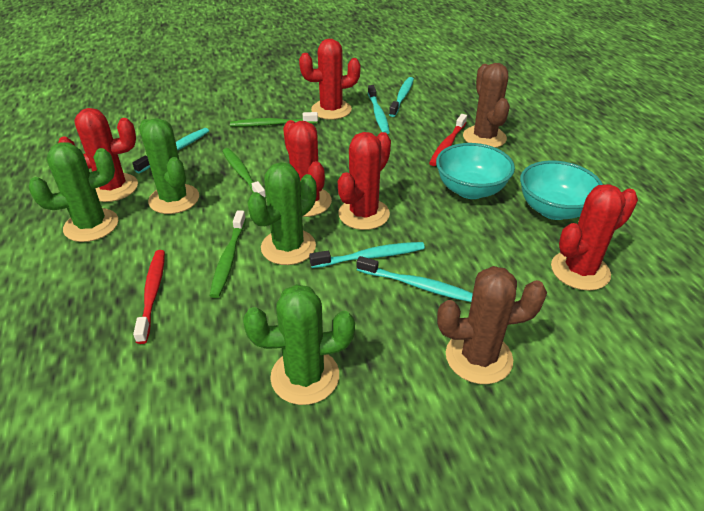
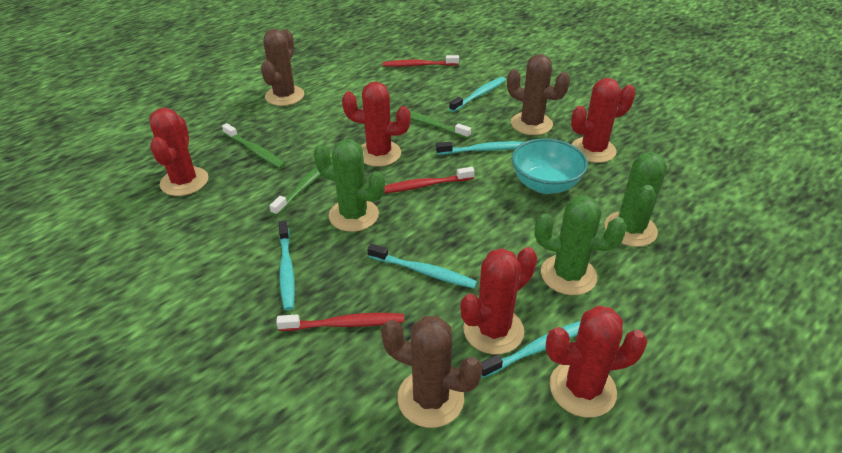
brown cactus: [437,266,547,384] [463,63,510,148] = 2 -> [261,29,304,106] [381,316,483,428] [507,54,570,135] = 3
green cactus: [28,142,118,242] [139,118,199,214] [243,284,355,405] [247,162,317,265] = 4 -> [314,139,385,232] [534,196,627,295] [605,152,667,247] = 3
red toothbrush: [133,250,165,344] [429,114,467,166] = 2 -> [276,313,404,331] [383,55,459,67] [384,167,475,193] = 3
turquoise bowl: [436,143,515,199] [520,161,603,220] = 2 -> [512,138,588,194] = 1

